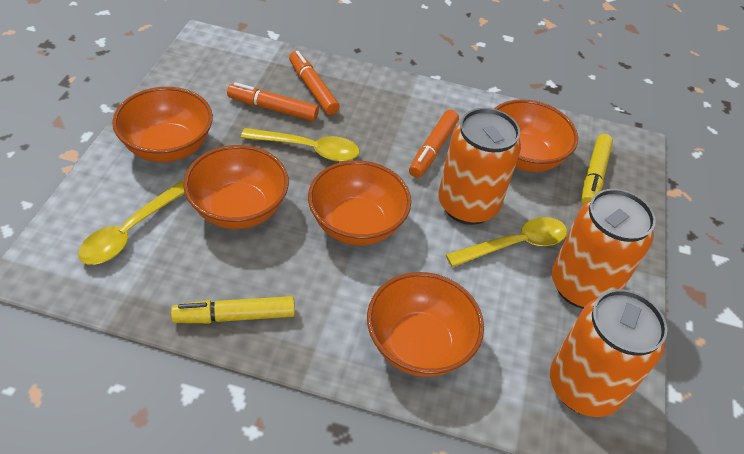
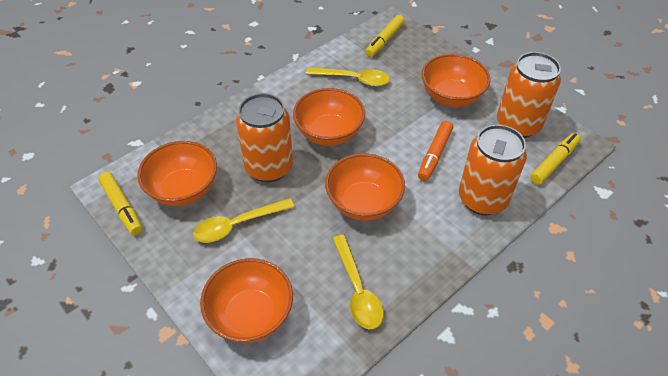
orange marker: [227,82,319,121] [289,51,340,115] [409,110,459,178] = 3 -> [418,121,453,181] = 1
yellow marker: [171,296,295,323] [581,134,613,205] = 2 -> [98,172,142,235] [365,15,405,57] [530,133,581,185] = 3

